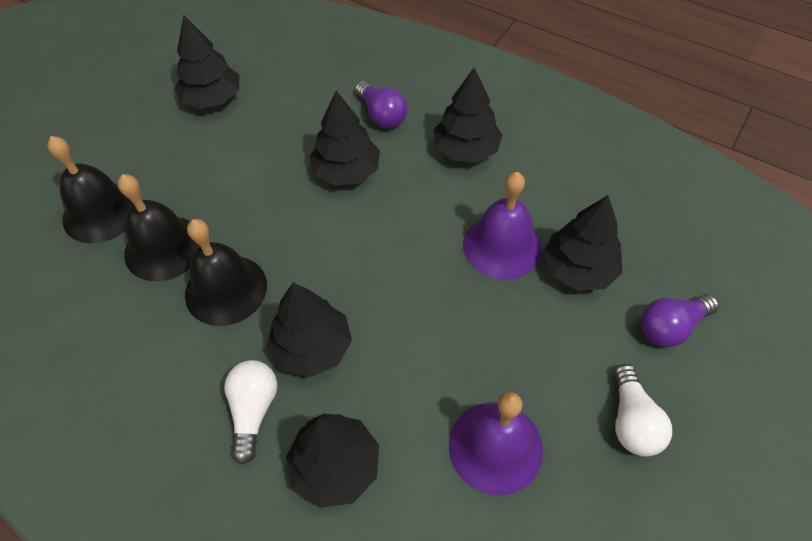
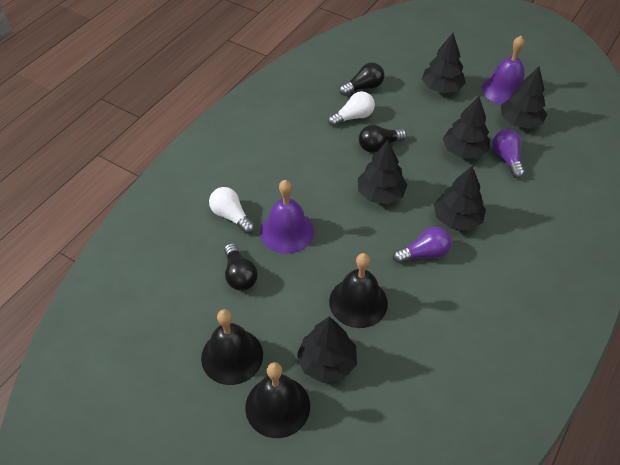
black light bulb: none = 0 -> [224,243,258,291] [339,62,384,96] [359,125,407,153] = 3

